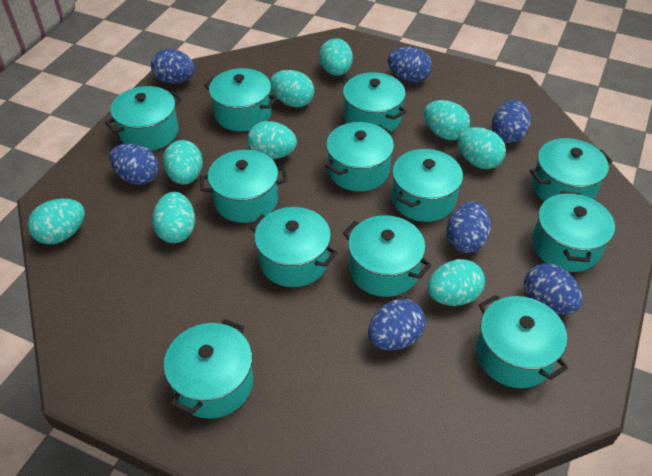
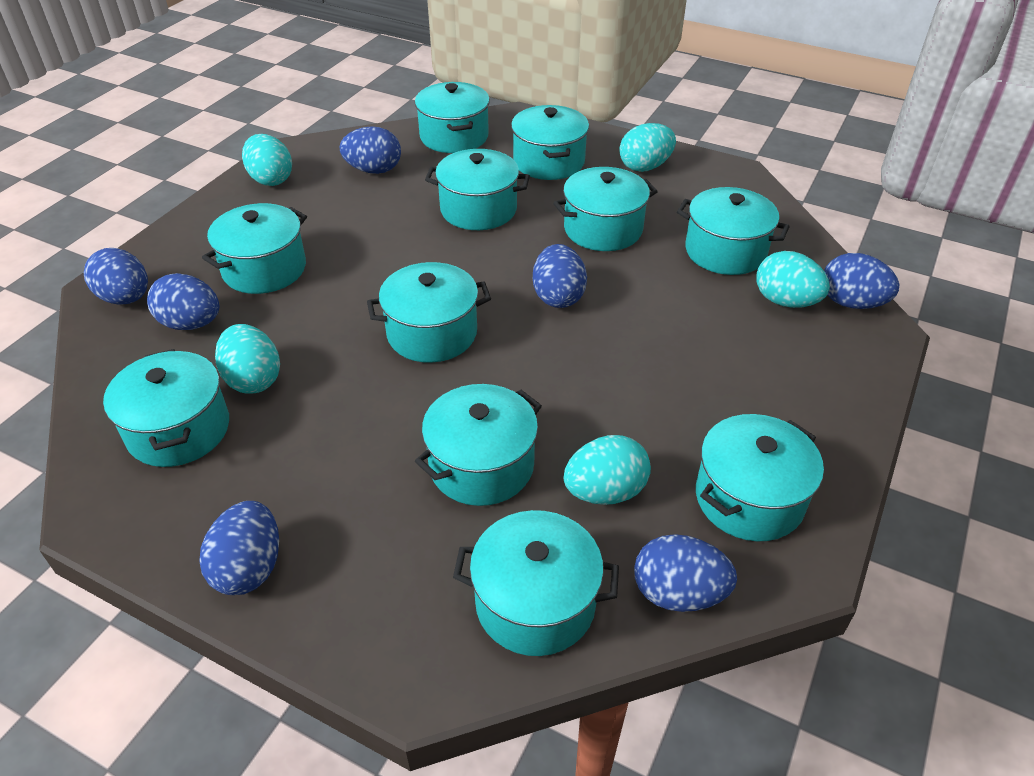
turquoise egg: [28,199,85,244] [152,192,195,243] [163,140,203,185] [247,121,297,159] [270,70,314,107] [319,38,353,76] [424,100,470,140] [427,259,485,306] [457,127,506,169] = 9 -> [215,324,280,394] [242,134,292,186] [564,435,651,505] [619,123,676,172] [756,251,830,308] = 5
turquoise pot: [105,86,182,151] [164,319,253,419] [200,150,287,223] [204,68,278,131] [250,207,338,287] [325,122,394,192] [343,72,407,132] [343,215,432,297] [392,149,463,222] [476,295,568,388] [530,138,612,202] [532,191,615,272] = 12 -> [103,349,229,467] [202,203,307,294] [367,262,491,363] [415,82,490,153] [415,384,542,506] [425,149,530,230] [453,510,619,656] [511,105,589,180] [553,167,658,251] [677,187,790,275] [696,414,824,541] = 11

